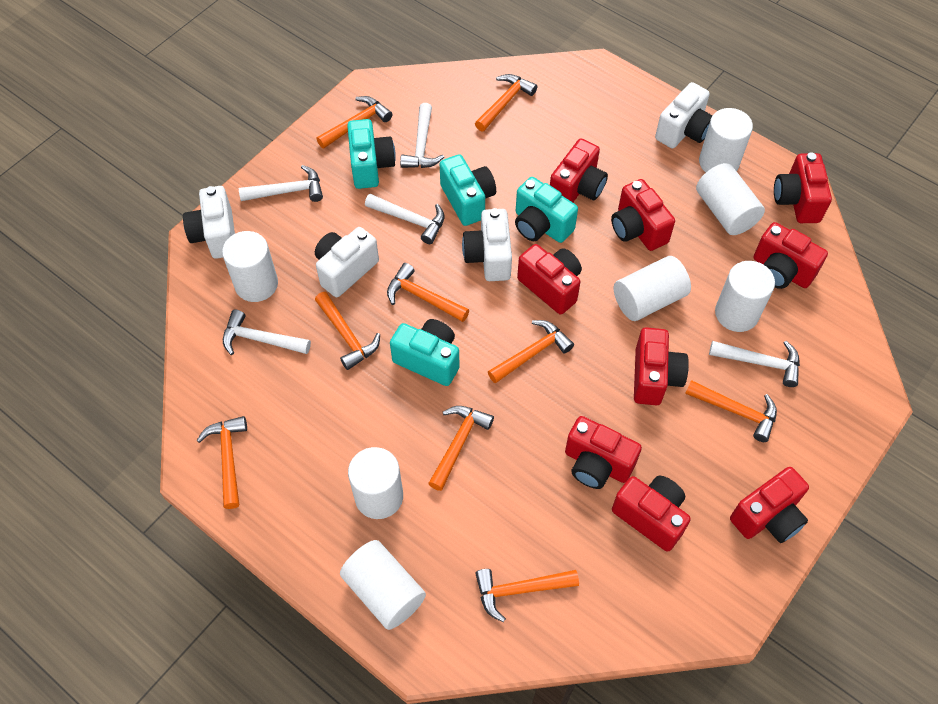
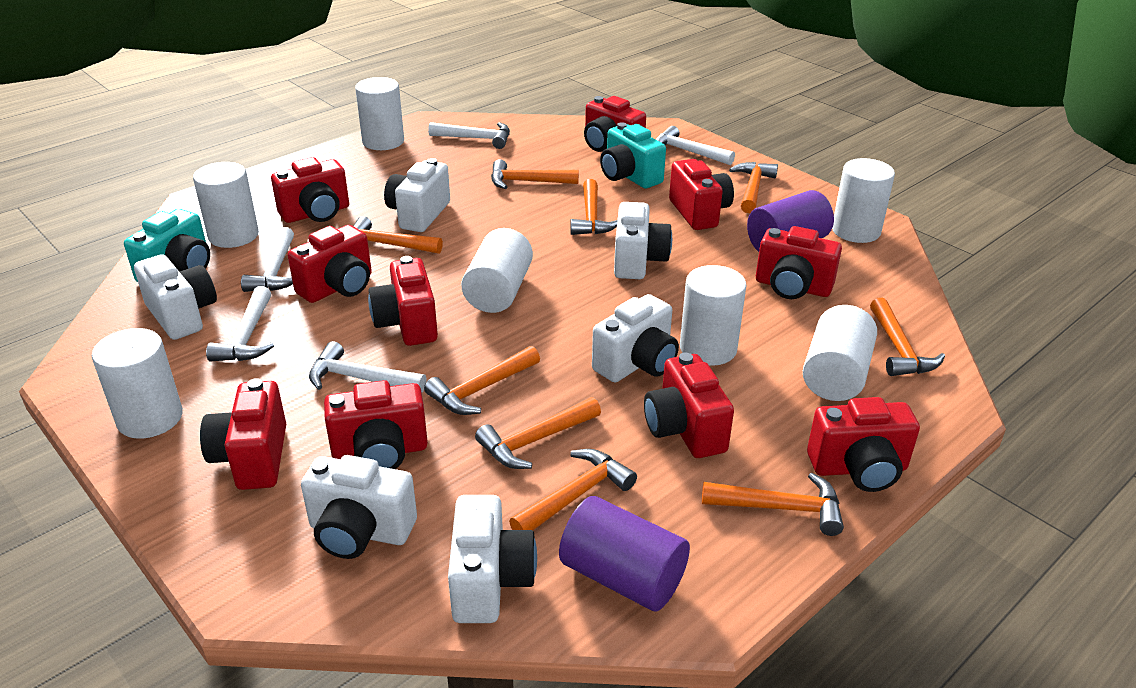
purple cylinder: none = 0 -> [559,496,690,612] [747,190,834,252] = 2
red camera: [517,244,582,314] [550,139,608,202] [565,416,642,489] [611,179,675,251] [612,476,691,552] [634,327,689,406] [730,467,809,543] [753,222,828,289] [774,152,832,223] = 9 -> [200,378,286,490] [271,157,349,223] [287,225,372,303] [324,380,428,469] [368,256,438,346] [584,96,646,152] [644,353,734,458] [669,159,734,230] [756,226,842,299] [807,397,920,492] = 10
turquoise camera: [347,119,396,189] [390,319,459,386] [440,154,496,226] [515,177,578,243] = 4 -> [124,209,210,282] [600,122,666,188] = 2
white camera: [183,186,235,259] [315,227,379,297] [462,208,512,281] [655,82,713,149] = 4 -> [134,254,217,340] [301,455,417,559] [384,158,450,232] [448,495,537,623] [592,294,679,382] [614,202,672,279] = 6

